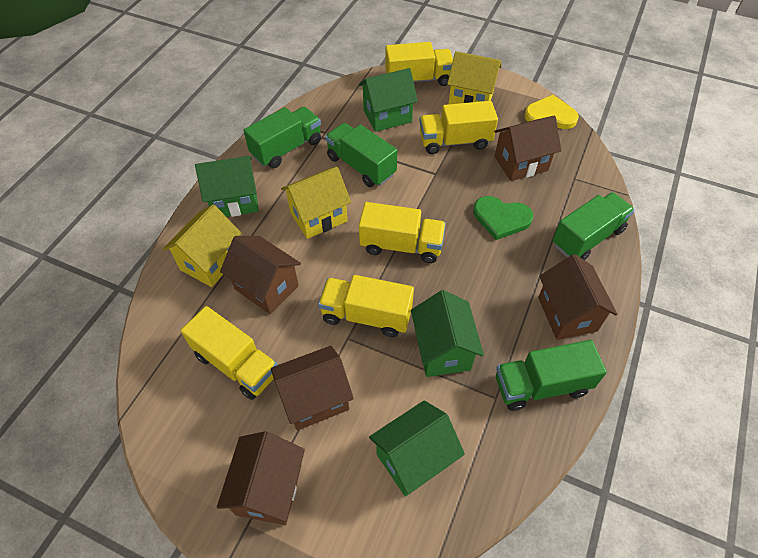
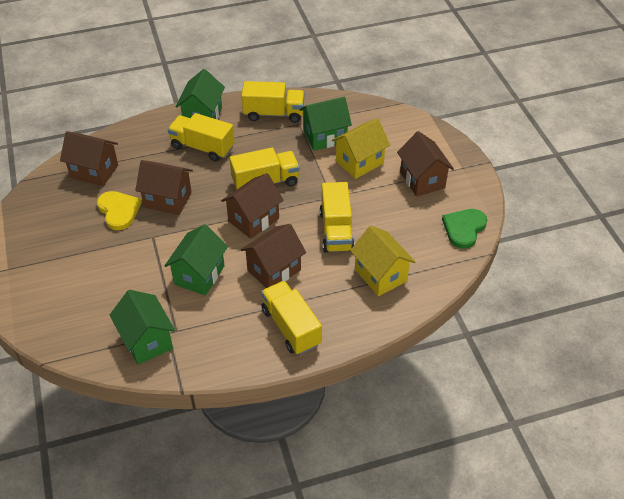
green truck: [243,107,321,168] [325,123,397,187] [496,340,607,411] [553,192,635,260] = 4 -> none = 0
yellow house: [163,205,241,287] [281,167,351,239] [447,51,502,104] = 3 -> [332,118,390,179] [350,226,415,296] = 2

